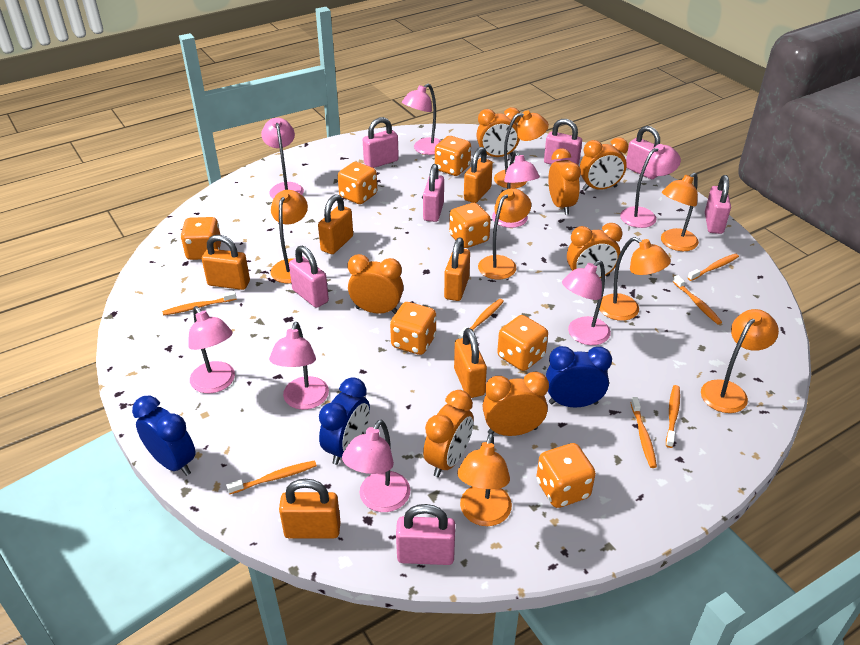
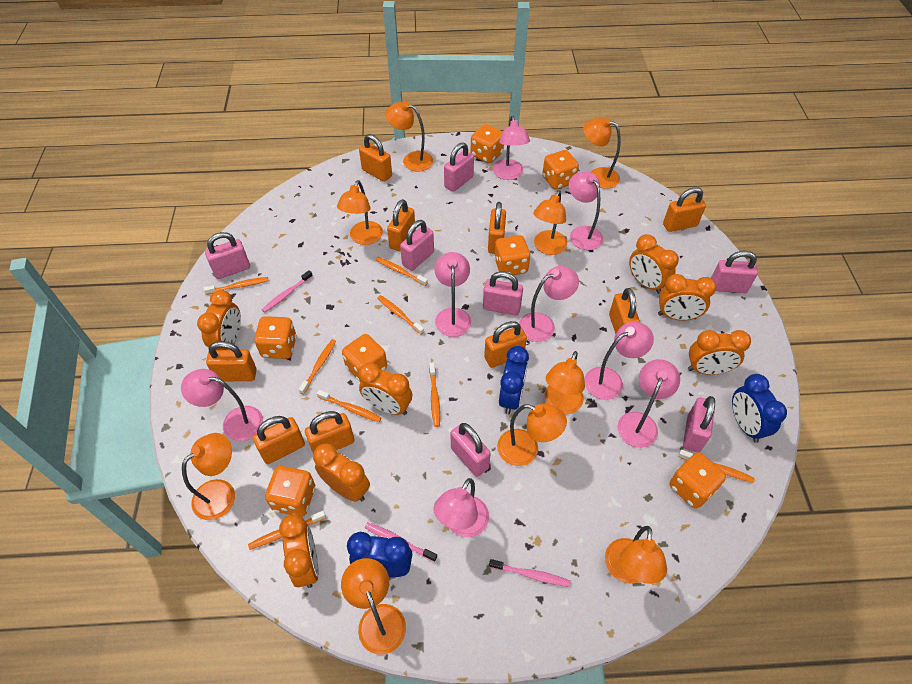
orange lamp: [271,190,308,283] [457,433,512,526] [478,188,531,279] [494,110,549,189] [599,237,671,321] [661,172,699,251] [701,309,779,413] = 7 -> [182,433,235,520] [337,180,383,245] [341,558,406,655] [385,102,433,171] [497,404,567,466] [533,190,567,255] [545,351,585,414] [583,118,621,189] [605,526,667,584] = 9
orange padlock: [202,235,250,290] [279,479,341,538] [318,194,353,254] [444,237,470,301] [454,328,487,398] [464,147,493,203] = 6 -> [206,341,257,381] [253,416,305,464] [305,411,355,453] [359,134,392,182] [387,199,415,252] [484,321,527,368] [488,202,506,254] [609,288,640,334] [663,187,706,232] = 9
orange toothbrush: [162,291,236,316] [226,460,317,494] [458,299,504,339] [630,397,657,468] [666,385,680,448] [673,275,722,324] [688,254,739,281] = 7 -> [203,277,269,295] [248,511,326,550] [298,339,336,395] [317,390,381,422] [376,257,428,286] [378,295,424,335] [429,363,440,427] [678,449,755,483] = 8
pink toothbrush: none = 0 -> [262,270,313,313] [365,522,437,562] [489,559,571,587] = 3

